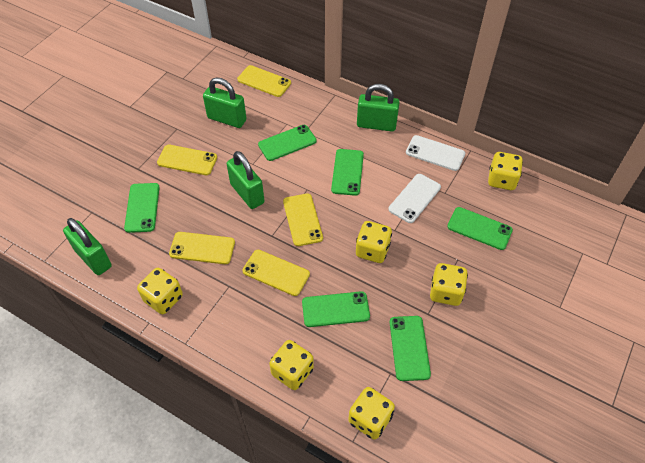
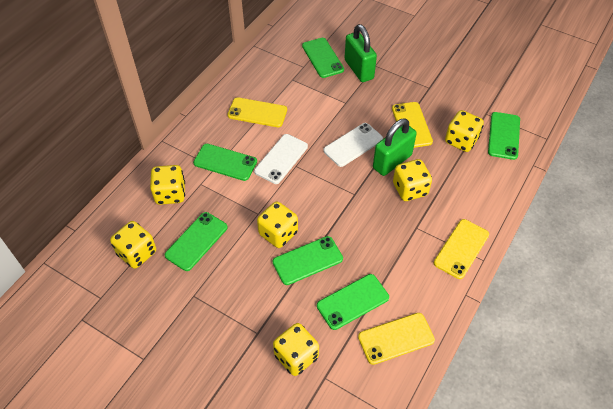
green padlock: [63,218,112,275] [203,78,247,128] [227,151,264,209] [357,84,400,132] = 4 -> [345,24,377,82] [373,118,417,176] = 2
yellow phone: [157,145,217,175] [169,232,235,264] [237,65,291,97] [242,250,310,296] [283,194,323,246] = 5 -> [227,97,287,127] [358,313,435,365] [392,102,433,148] [434,219,489,279] = 4

